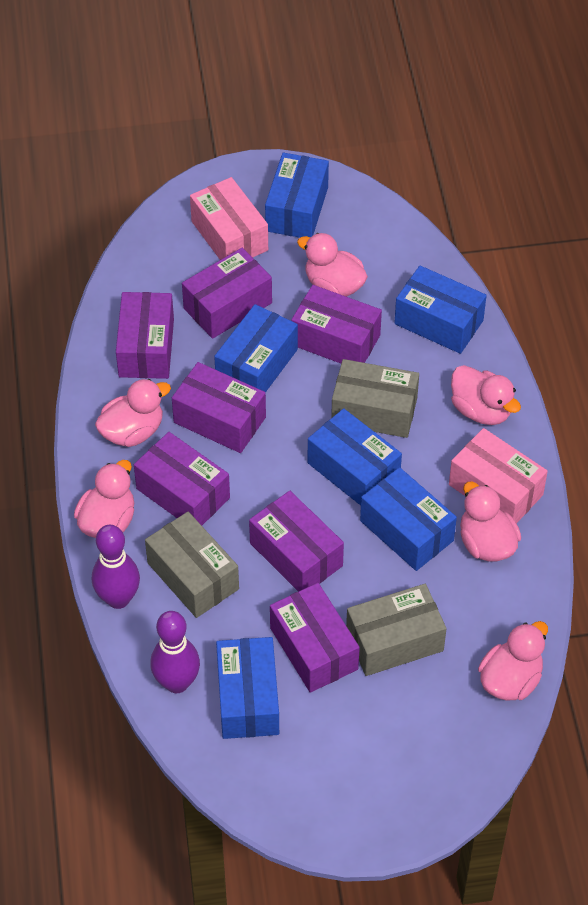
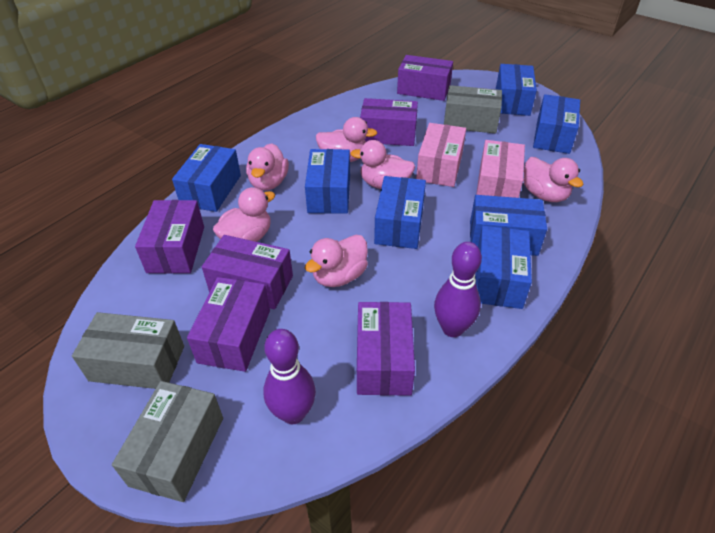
blue box: [214,304,298,393] [216,637,279,739] [265,153,329,238] [308,408,402,506] [360,467,457,571] [395,266,487,354] = 6 -> [172,144,241,212] [305,149,350,214] [374,176,426,249] [470,195,547,256] [475,226,532,309] [496,64,537,116] [533,94,580,154] = 7
purple box: [116,292,174,379] [134,432,230,526] [172,362,266,453] [182,248,272,339] [249,491,344,592] [270,583,360,693] [291,285,382,363] = 7 -> [135,200,204,274] [187,277,270,372] [202,235,293,309] [357,302,415,396] [360,98,418,146] [397,55,453,101] = 6

